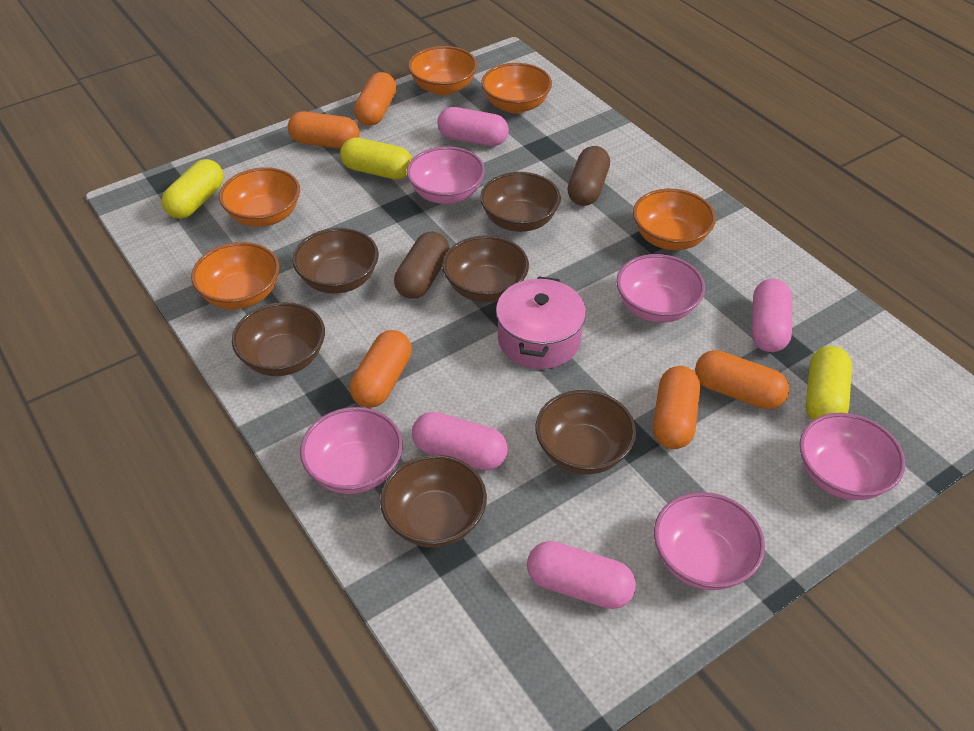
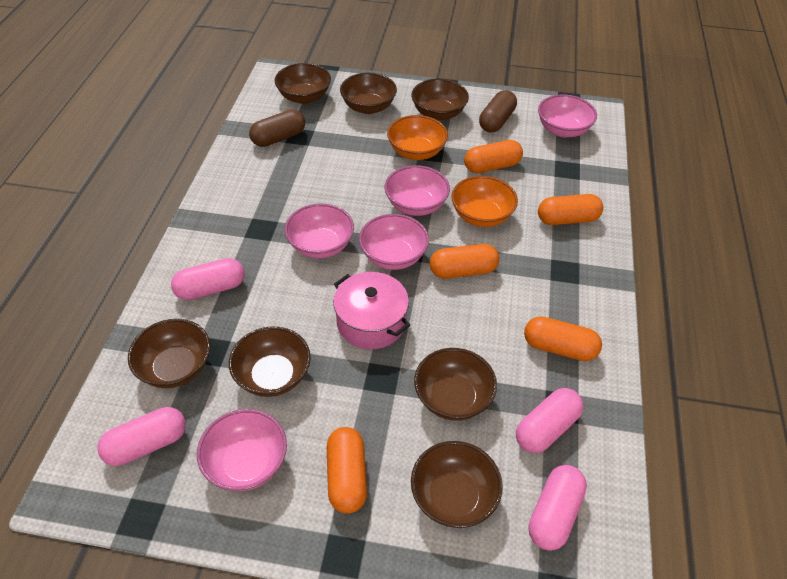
brown bowl: [232,302,325,376] [292,228,379,294] [380,455,487,548] [443,235,529,302] [480,172,561,232] [535,390,636,474] = 6 -> [128,319,210,388] [229,326,311,397] [275,63,331,104] [340,73,397,114] [411,79,469,120] [411,441,503,528] [414,348,497,421] = 7
orange bowl: [191,242,280,309] [219,167,300,227] [408,46,478,96] [481,63,552,114] [633,189,716,250] = 5 -> [387,115,448,160] [451,176,518,227] = 2
yellow capsule: [161,159,224,219] [340,137,412,179] [806,346,852,420] = 3 -> none = 0

